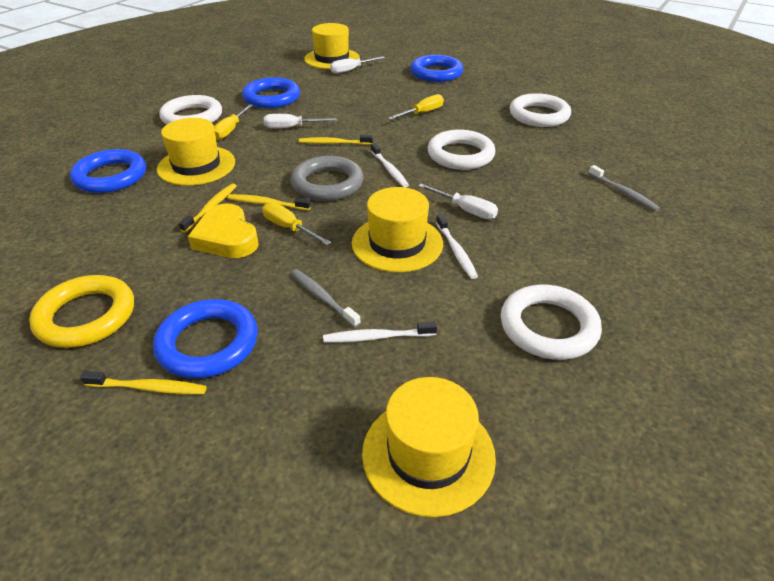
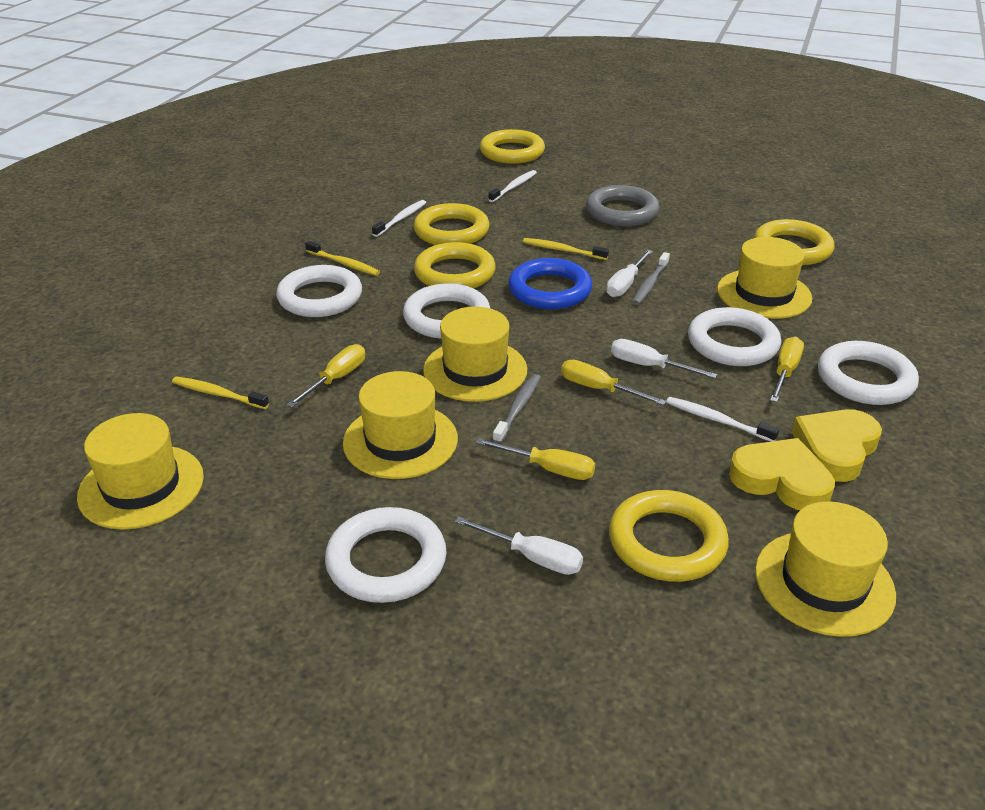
blue ring: [70,149,146,193] [153,299,258,378] [242,77,300,108] [410,55,463,82] = 4 -> [508,258,592,309] = 1
white ring: [159,95,222,124] [427,130,496,170] [500,284,602,360] [510,93,571,127] = 4 -> [276,265,362,317] [325,507,447,603] [403,283,491,339] [688,307,781,366] [818,341,919,405] = 5
yellow hat: [157,118,235,186] [304,23,360,69] [352,187,443,273] [362,377,496,517] = 4 -> [77,413,204,530] [343,371,458,479] [423,306,527,402] [717,237,812,319] [755,501,896,637] = 5
yellow heart: [188,204,259,258] = 1 -> [729,438,835,510] [792,409,882,482] = 2
yellow ring: [29,275,134,348] = 1 -> [413,203,490,245] [414,242,496,288] [480,129,545,164] [609,490,729,582] [754,219,834,265] = 5
yellow screwdriver: [214,104,253,140] [262,202,331,245] [388,94,444,120] = 3 -> [286,344,365,408] [475,438,595,480] [561,360,666,405] [770,337,804,402] = 4
yellow toothbrush: [80,371,207,394] [179,184,237,233] [228,194,311,210] [299,135,373,145] = 4 -> [172,376,269,409] [305,241,380,276] [523,238,609,260] = 3

